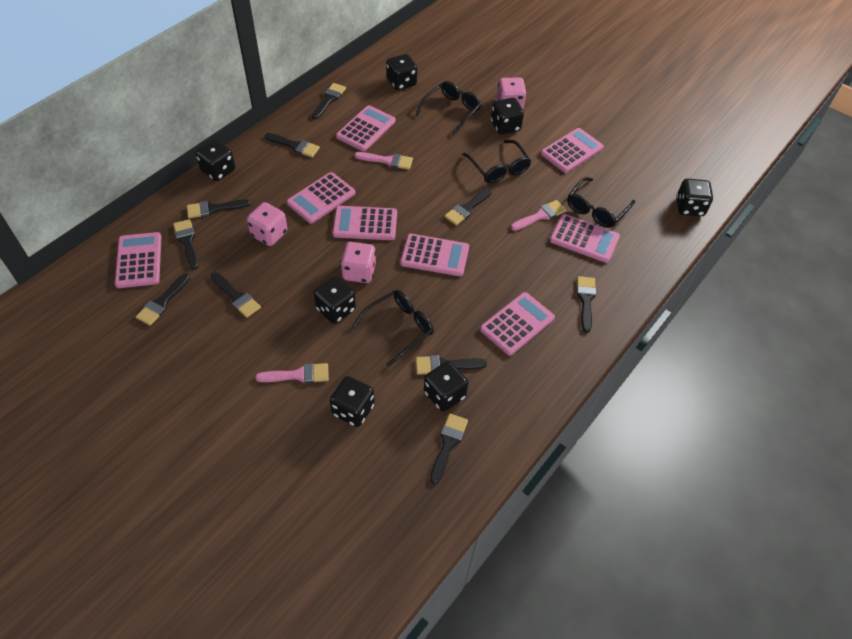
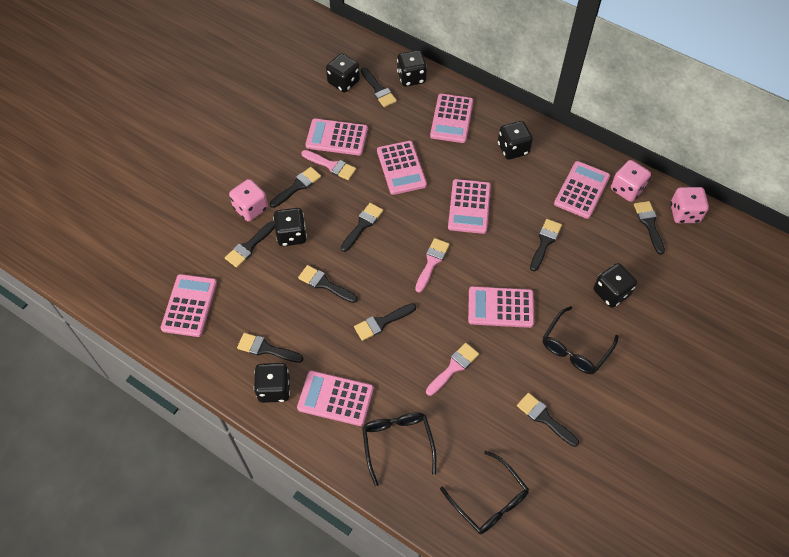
black dice: [196,140,235,181] [314,277,356,324] [330,376,375,427] [387,54,417,90] [424,361,468,412] [491,98,524,135] [676,179,713,216] = 7 -> [254,363,290,403] [273,208,307,246] [326,53,360,93] [397,50,427,86] [498,121,533,160] [594,263,637,308] = 6
black glasses: [352,290,434,367] [415,81,481,136] [463,140,531,183] [567,177,635,228] = 4 -> [362,412,436,487] [440,450,529,534] [543,306,619,374] = 3

